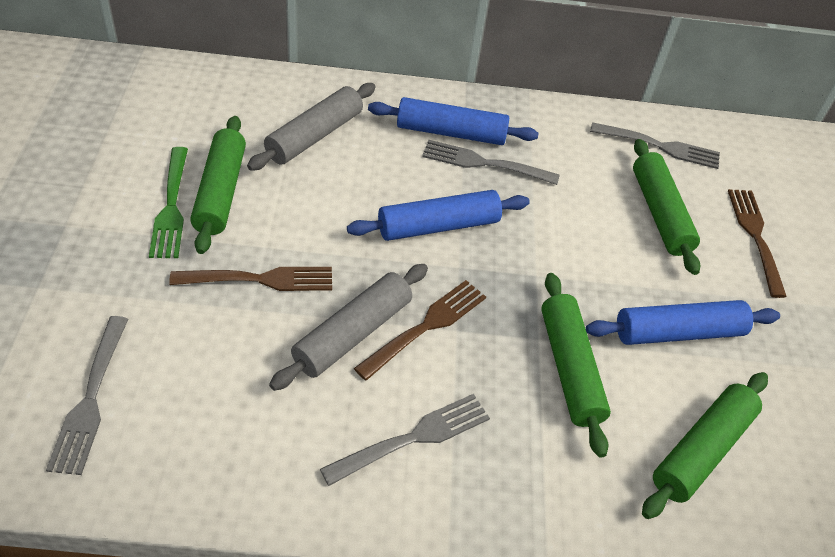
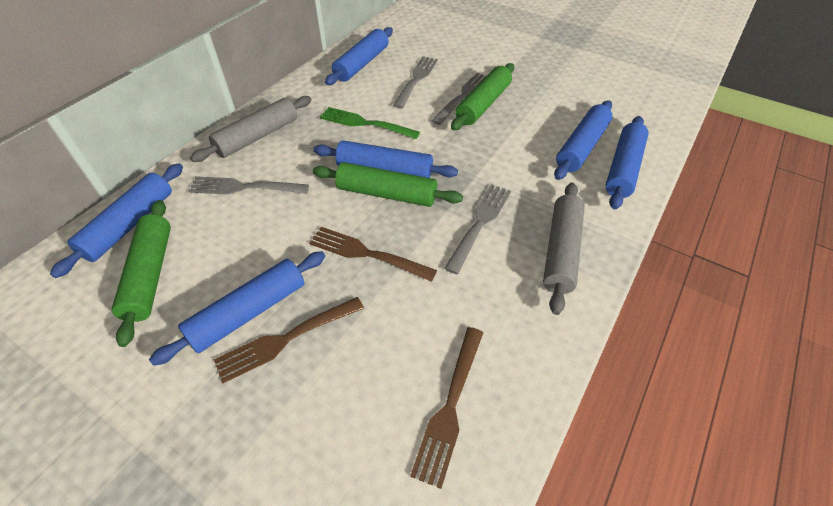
blue rolling pin: [347,190,530,241] [368,97,539,145] [586,300,780,345] = 3 -> [50,163,183,278] [149,251,325,366] [313,140,458,178] [325,27,393,85] [554,100,612,180] [605,116,649,209] = 6
green rolling pin: [190,116,246,254] [541,273,611,458] [633,139,701,275] [642,372,768,519] = 4 -> [112,200,171,347] [313,162,463,207] [451,63,514,130] = 3

